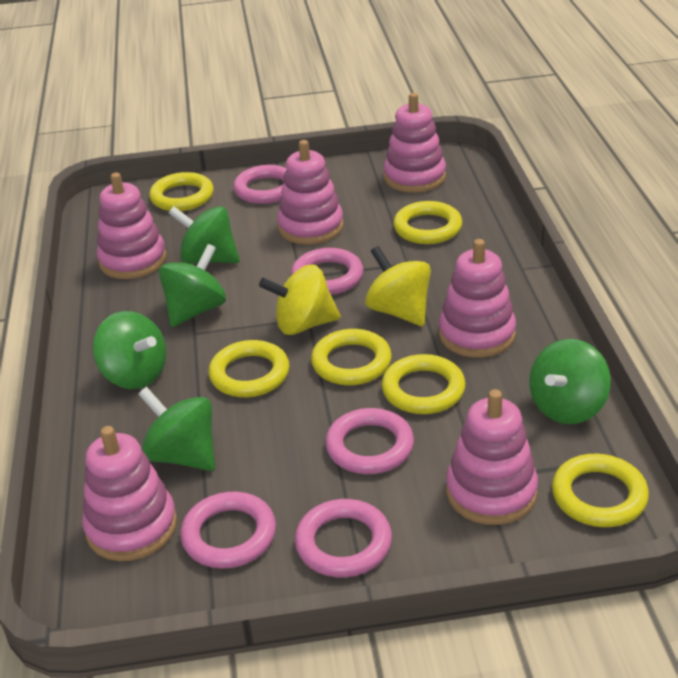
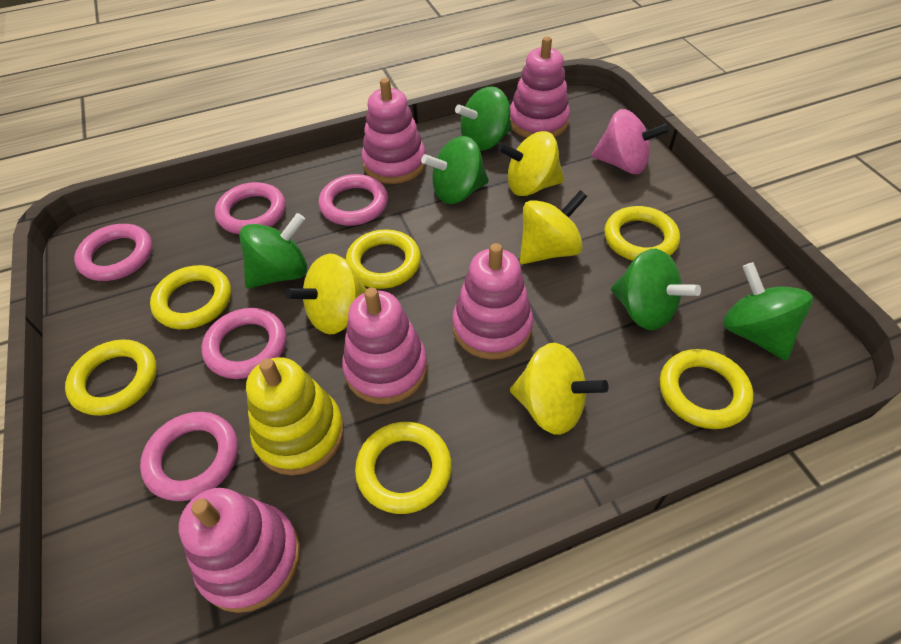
pink spinning top: none = 0 -> [592,109,670,174] = 1
pink stacking toy: [82,426,177,561] [97,173,167,279] [277,140,344,244] [383,93,446,193] [439,239,516,358] [446,389,538,525] = 6 -> [179,488,300,613] [342,288,428,404] [361,78,426,184] [452,243,533,360] [510,37,570,138] = 5
yellow spinning top: [259,264,341,335] [365,246,431,326] = 2 -> [285,254,367,335] [498,131,564,196] [510,343,609,435] [520,190,587,264] = 4
yellow stacking toy: none = 0 -> [246,357,344,475] = 1

